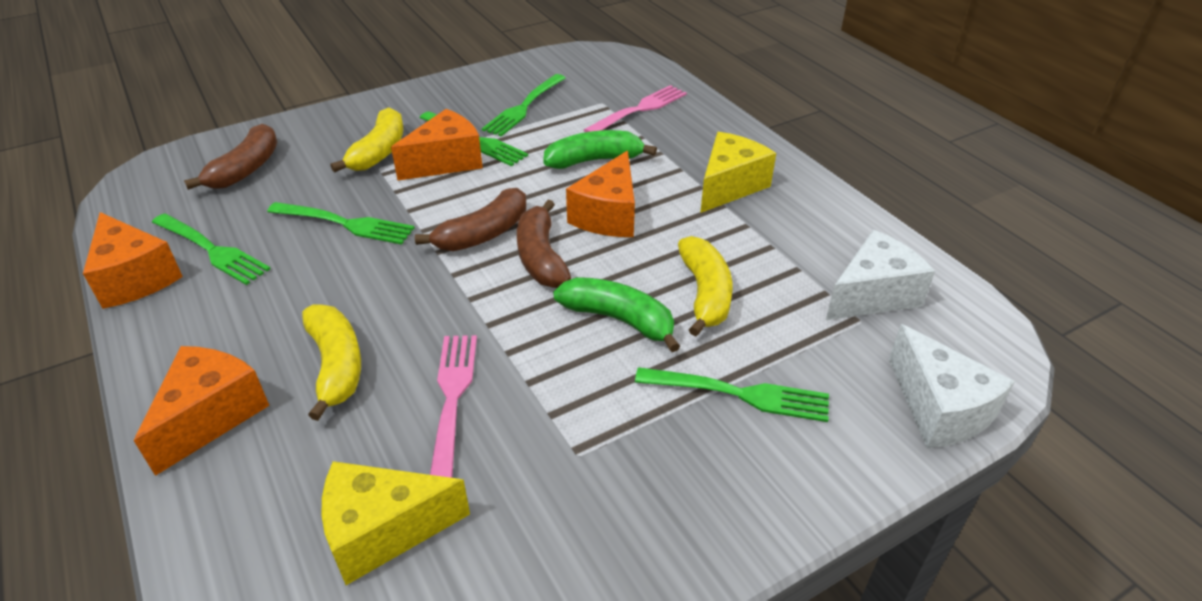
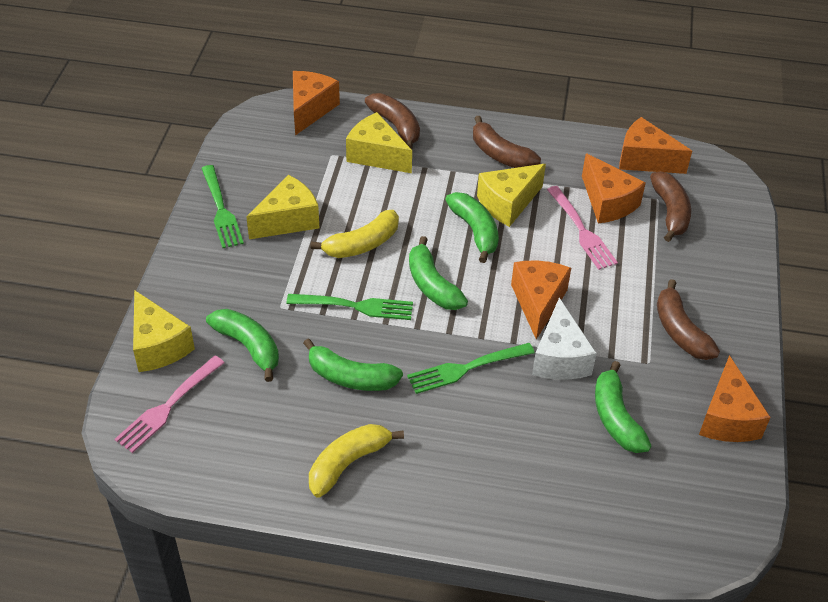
brown banana: [184,123,277,190] [415,188,526,251] [517,200,571,288] = 3 -> [365,93,420,149] [473,116,541,168] [650,171,691,242] [657,279,720,360] = 4
green banana: [543,130,657,169] [553,277,680,352] = 2 -> [206,309,279,382] [303,338,403,391] [409,236,468,310] [445,192,499,263] [595,361,652,453] = 5
green fork: [152,213,270,285] [267,202,415,245] [420,111,528,166] [482,74,565,137] [635,367,829,422] = 5 -> [201,165,244,248] [286,294,413,320] [407,343,535,394] = 3
orange cheese: [83,212,183,309] [134,346,270,476] [391,109,483,181] [566,151,635,237] = 4 -> [293,71,340,135] [511,261,571,339] [582,153,646,223] [619,117,692,174] [699,355,771,442] = 5
white cheese: [826,230,935,320] [889,324,1015,448] = 2 -> [532,298,597,380] = 1
yellow banana: [302,304,361,421] [331,107,403,173] [678,236,733,336] = 3 -> [309,424,404,497] [311,210,399,258] = 2
yellow cheese: [321,461,470,585] [700,132,776,213] = 2 -> [133,290,195,372] [246,175,319,239] [346,112,412,173] [477,164,546,227] = 4

